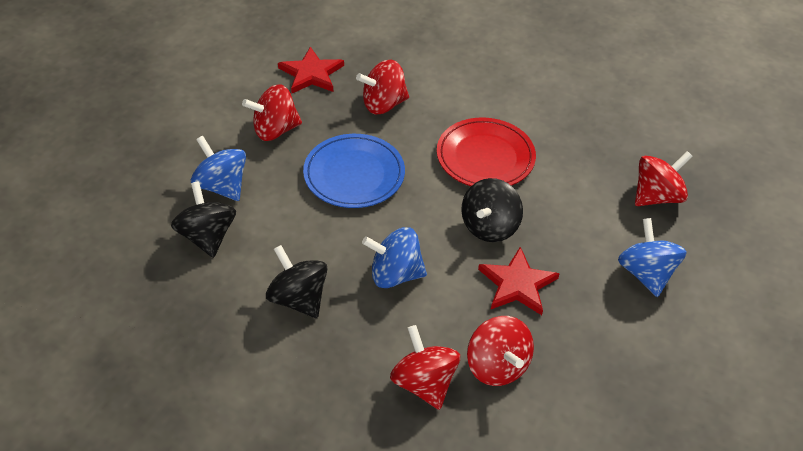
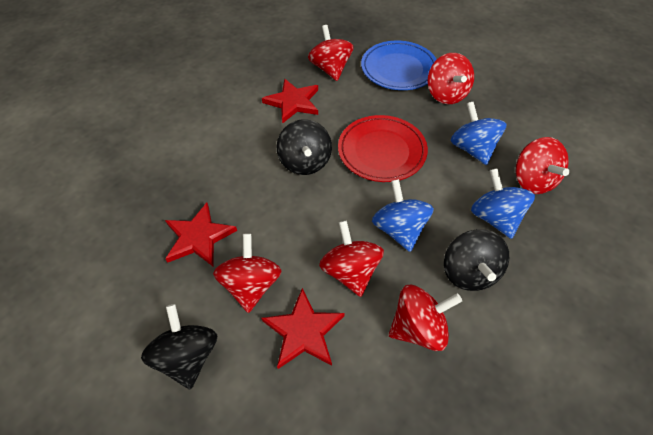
red spinning top: [242,84,302,141] [356,60,409,114] [390,325,460,410] [467,316,534,386] [635,151,693,206] = 5 -> [213,233,281,313] [308,25,354,81] [319,221,384,297] [389,285,462,351] [428,53,474,104] [516,137,569,194] = 6
red star: [278,47,344,93] [478,247,560,315] = 2 -> [165,203,237,266] [262,79,318,123] [262,288,345,369] = 3

